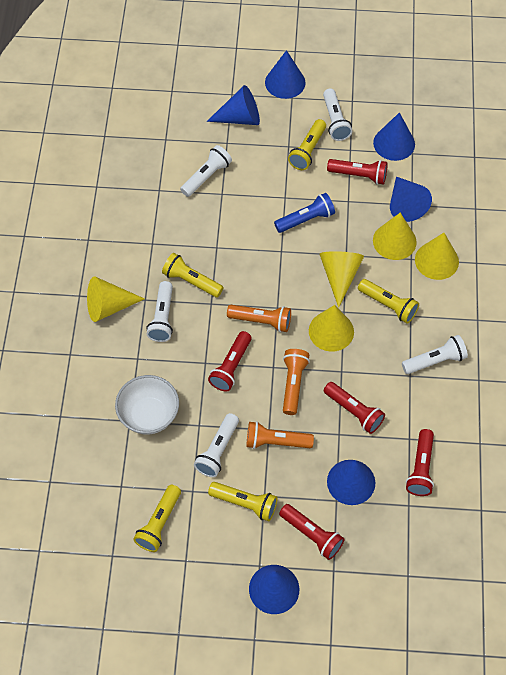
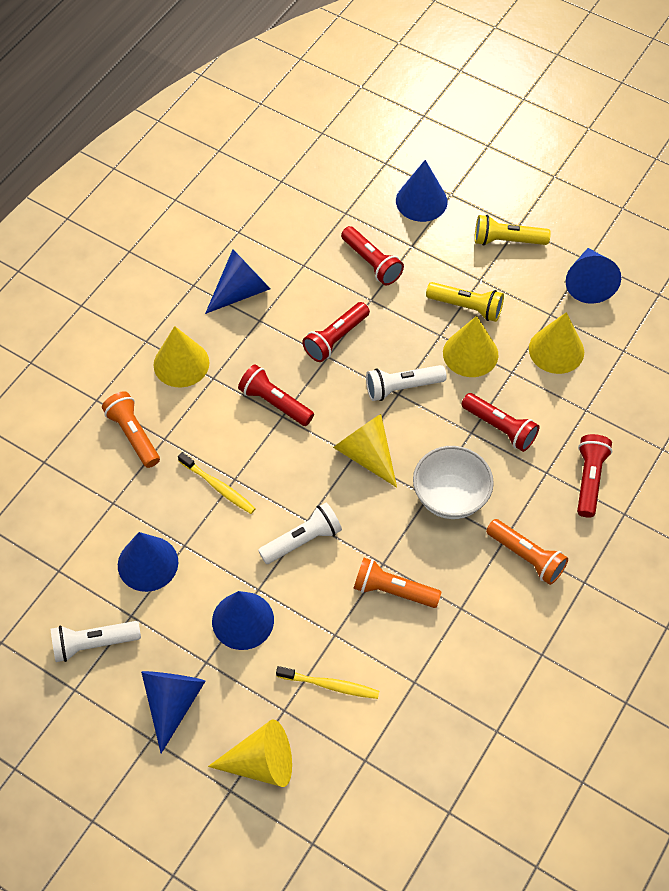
blue flashlight: [274,193,335,233] = 1 -> none = 0
white flashlight: [146,281,173,342] [180,145,232,197] [194,413,239,477] [323,89,352,141] [402,335,468,374] = 5 -> [51,621,141,662] [258,503,342,564] [366,365,447,401] = 3
yellow flashlight: [133,485,181,552] [162,253,223,297] [208,482,278,521] [288,119,326,170] [358,279,419,324] = 5 -> [426,282,504,322] [475,215,551,246] = 2
yellow toothbrush: none = 0 -> [178,452,256,514] [276,666,379,699] = 2

